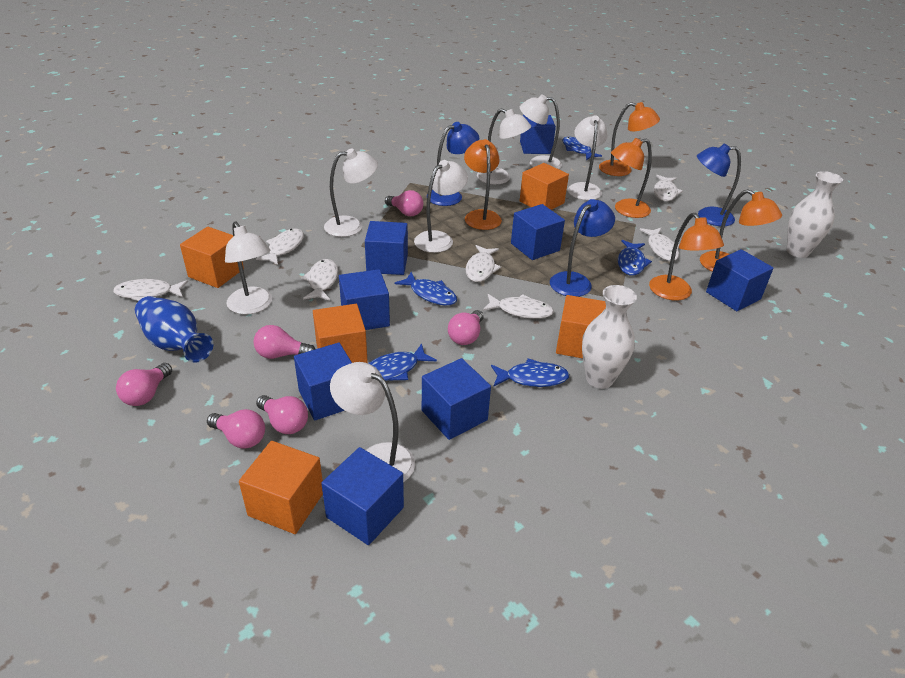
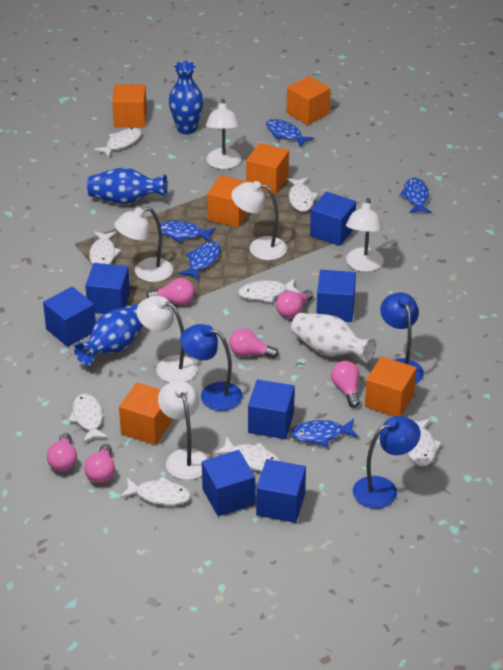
blue cube: [294,343,352,421] [321,447,404,545] [339,269,390,330] [365,221,408,275] [422,358,491,440] [511,204,565,260] [520,115,556,154] [706,249,774,311] = 8 -> [43,287,96,347] [85,263,130,314] [202,450,255,516] [248,380,295,439] [256,459,306,523] [310,192,356,246] [316,270,356,322] = 7
blue vase: [135,296,213,363] = 1 -> [74,304,144,365] [87,168,168,204] [169,61,203,134] = 3
orange cube: [180,227,244,288] [239,441,323,534] [313,304,368,363] [520,163,569,210] [556,295,606,358] = 5 -> [112,84,147,127] [119,382,173,445] [207,175,248,227] [246,143,289,194] [287,76,331,125] [365,356,416,416] = 6
orange lamp: [464,139,502,230] [599,102,660,176] [611,138,652,218] [649,213,724,301] [700,189,782,272] = 5 -> none = 0
white fish: [113,279,188,301] [256,229,304,265] [301,259,338,300] [466,245,501,282] [483,294,554,319] [640,228,680,261] [654,175,683,201] = 7 -> [68,394,108,443] [89,231,121,264] [94,128,142,157] [120,477,191,506] [214,437,280,471] [238,278,300,303] [287,177,318,212] [408,418,442,467] = 8
white lamp: [225,221,272,315] [324,148,378,237] [330,362,415,482] [414,160,468,253] [477,109,531,184] [520,94,562,169] [568,115,608,200] = 7 -> [114,207,173,282] [136,296,197,383] [158,381,208,480] [206,99,241,169] [231,181,287,260] [346,198,384,272] = 6
white vase: [582,285,637,389] [787,171,843,258] = 2 -> [291,313,376,363] = 1

